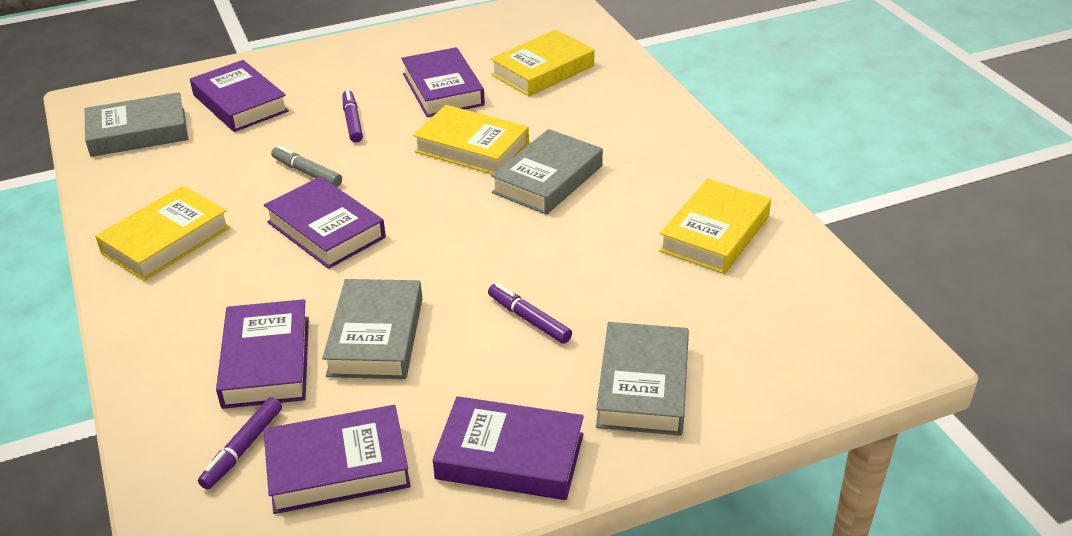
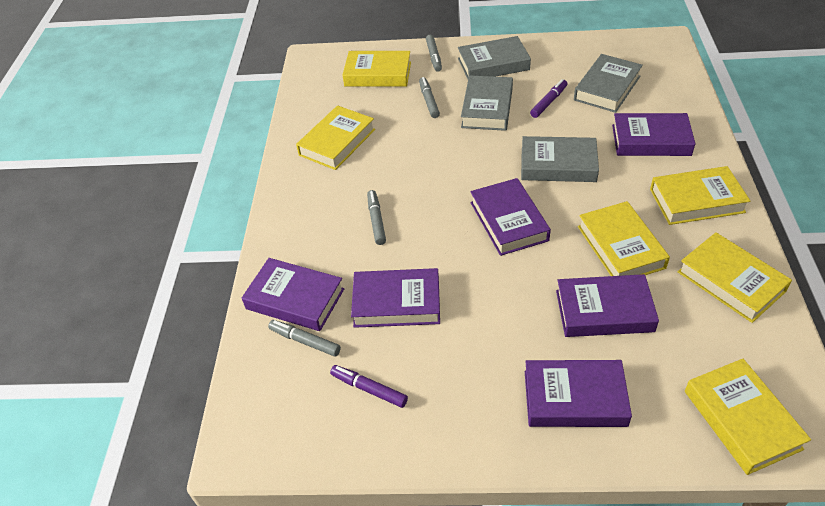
grey marker: [271,145,342,187] = 1 -> [268,320,341,356] [367,190,386,245] [419,77,440,118] [426,35,442,72] = 4
purple marker: [198,397,282,490] [342,89,363,143] [488,283,572,344] = 3 -> [330,365,408,408] [530,79,567,118] = 2
yellow book: [95,186,230,281] [413,105,529,174] [491,30,594,96] [659,179,771,274] = 4 -> [296,105,375,170] [343,51,411,87] [578,201,670,276] [650,166,750,225] [678,232,792,323] [685,359,811,475] = 6

